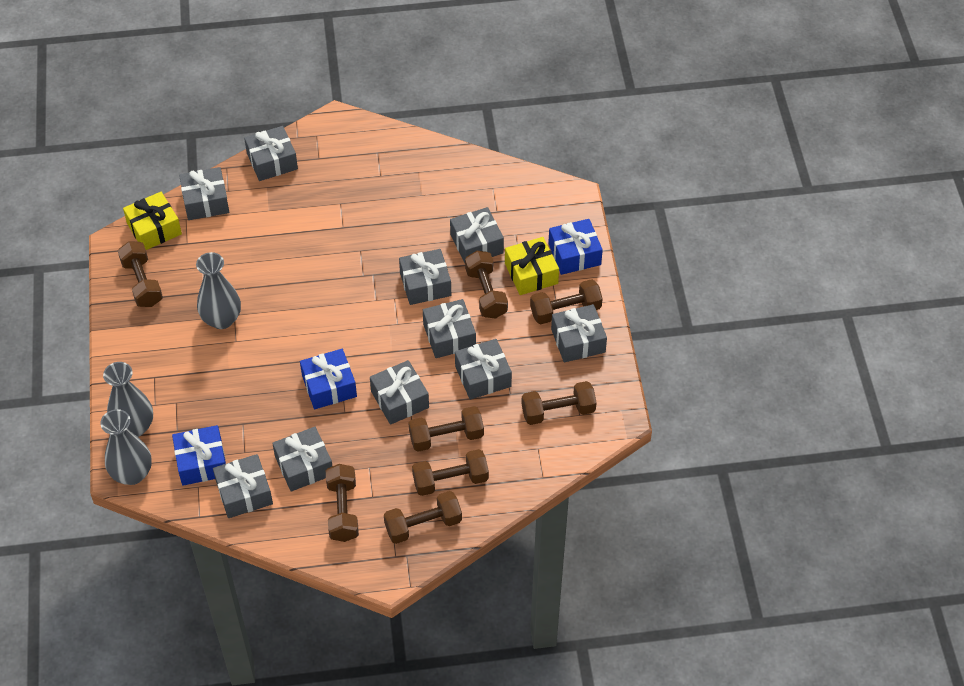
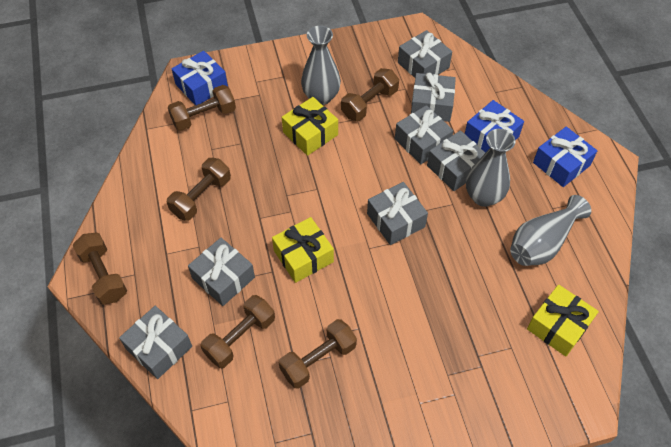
brown dumbbell: [118,241,163,307] [326,464,359,542] [384,491,462,544] [408,406,484,452] [412,449,489,496] [465,251,508,319] [521,381,597,425] [530,279,603,324] = 8 -> [72,232,127,305] [167,158,231,221] [168,85,236,131] [201,295,275,368] [279,319,357,388] [341,68,399,121] = 6
grey gift: [179,167,229,220] [213,454,273,518] [244,126,298,181] [272,427,332,492] [370,360,429,425] [399,249,451,305] [423,299,476,358] [450,207,504,263] [455,339,512,400] [551,304,607,362] = 10 -> [119,306,192,379] [188,238,255,306] [367,182,428,245] [395,105,453,164] [398,30,452,78] [411,73,456,122] [427,130,485,191] = 7
yellow gift: [123,192,182,250] [505,237,559,295] = 2 -> [272,217,334,283] [282,97,338,156] [527,284,599,356] = 3

